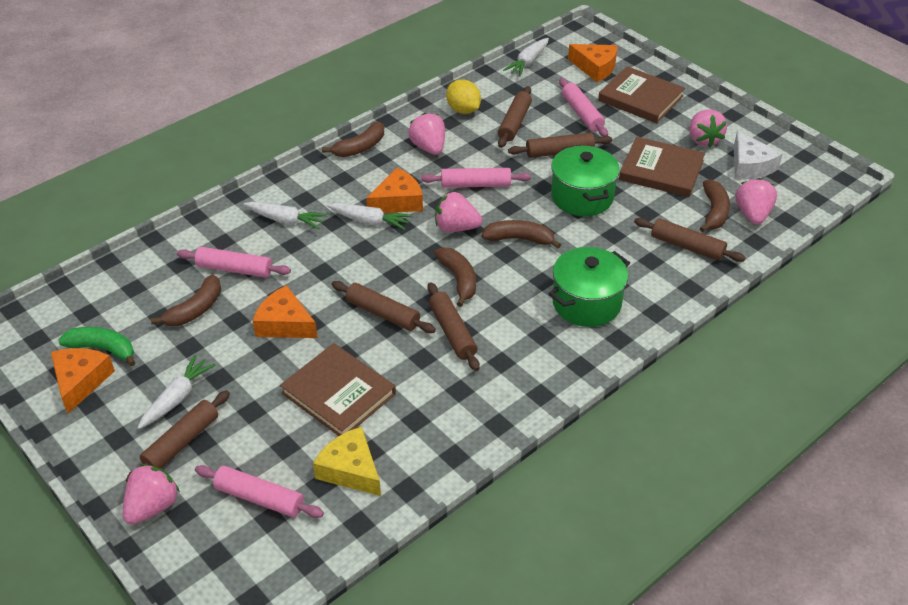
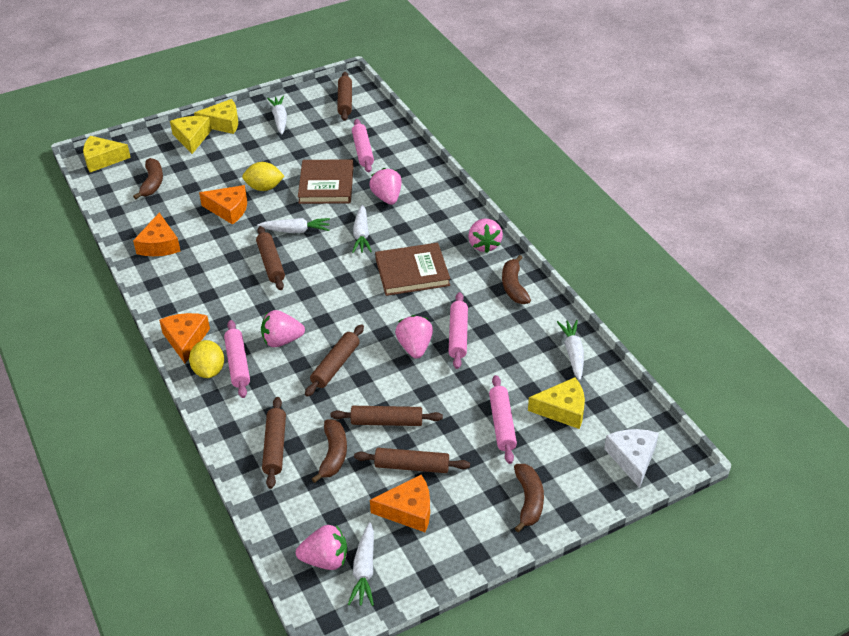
brown banana: [151,275,221,326] [322,122,384,157] [434,247,476,307] [482,220,561,248] [700,180,730,232] = 5 -> [133,158,163,199] [312,420,347,483] [502,255,531,304] [514,464,544,532] = 4
brown book: [280,343,396,436] [598,66,685,123] [619,137,705,197] = 3 -> [298,159,354,204] [375,243,450,296] = 2
green banana: [58,327,136,366] = 1 -> none = 0
green pot: [549,247,630,327] [551,145,620,216] = 2 -> none = 0
white carrot: [137,355,216,429] [244,202,328,230] [327,203,412,230] [503,38,549,77] = 4 -> [257,218,330,233] [267,96,287,134] [348,522,374,606] [352,205,372,253] [557,320,584,380] = 5
yellow cheese: [313,427,381,496] = 1 -> [83,136,131,172] [170,116,212,154] [194,99,238,134] [528,377,585,429] = 4
yellow lemon: [446,79,481,114] = 1 -> [189,340,224,378] [242,162,284,191] = 2

